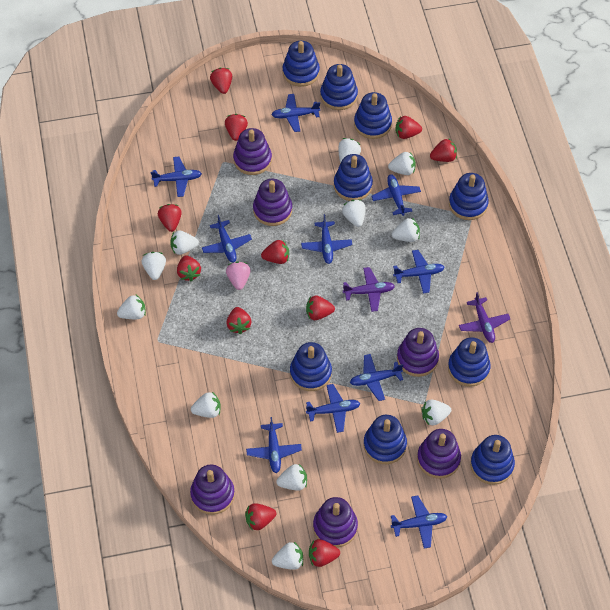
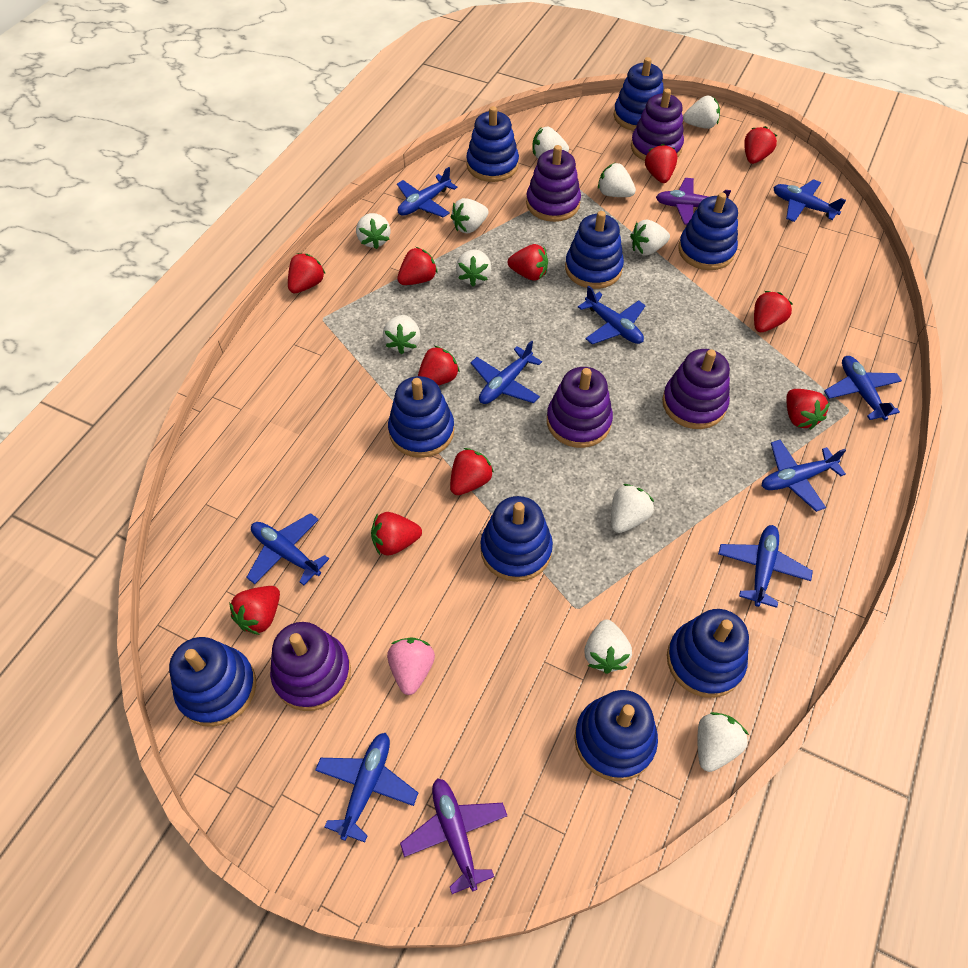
blue plane: [151,157,202,197] [202,215,252,262] [246,417,302,473] [272,94,320,132] [301,214,352,264] [306,384,361,433] [350,354,403,401] [371,174,421,216] [391,495,447,548] [393,250,445,294] = 10 -> [246,513,329,585] [315,733,418,842] [397,167,457,217] [471,340,542,404] [578,285,646,344] [718,525,813,608] [762,440,846,512] [773,179,846,222] [824,356,902,420] = 9
purple stacking toy: [190,464,235,515] [233,128,272,175] [253,179,292,226] [313,497,358,548] [397,328,439,377] [417,429,461,479] = 6 -> [270,622,351,711] [526,145,581,222] [547,367,613,448] [631,89,684,161] [662,349,730,429] = 5

